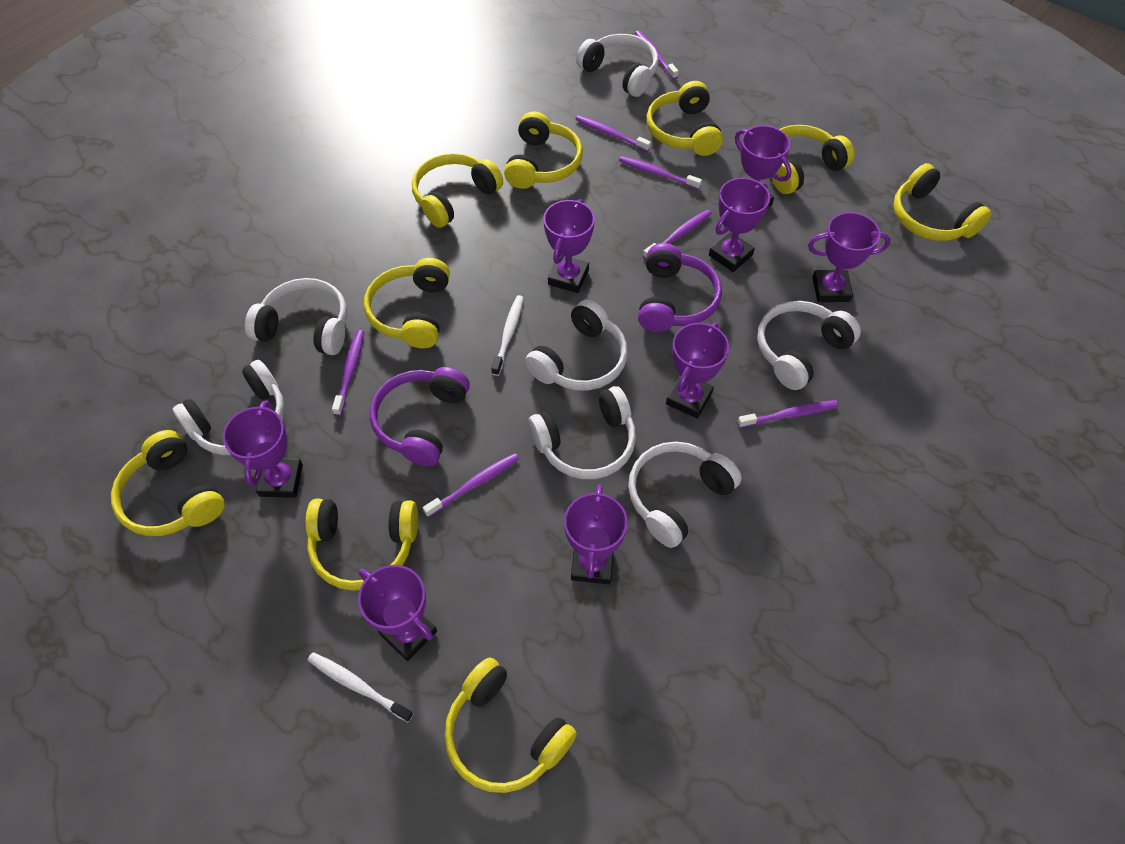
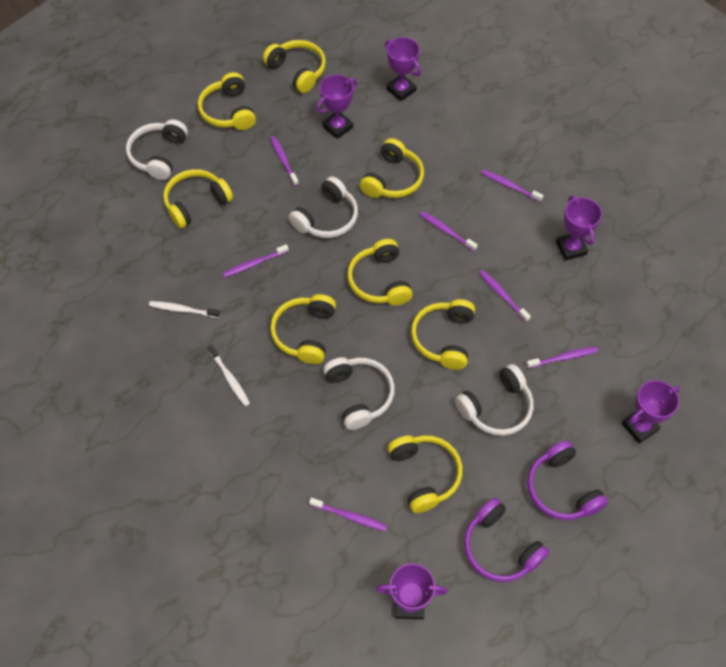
purple trophy: [223,401,303,498] [358,565,437,661] [543,199,595,293] [564,485,628,584] [666,322,729,419] [709,178,770,272] [735,125,792,207] [808,212,891,302] = 8 -> [316,75,357,139] [376,563,448,619] [385,37,421,101] [556,195,602,261] [622,380,680,444] = 5
white headphones: [173,360,285,455] [245,278,347,355] [525,299,628,391] [528,386,636,479] [576,34,658,97] [628,442,742,548] [757,301,861,390] = 7 -> [126,119,188,180] [288,176,358,238] [323,357,395,430] [455,364,534,436] = 4
yellow headphones: [111,430,225,536] [305,499,418,591] [364,258,450,348] [412,153,503,228] [444,658,577,793] [504,111,583,189] [647,81,723,156] [772,125,855,194] [893,163,992,241] = 9 -> [163,169,233,229] [198,72,256,130] [263,40,326,93] [270,294,336,364] [347,239,413,306] [360,138,424,198] [388,435,463,513] [411,299,475,370] = 8

